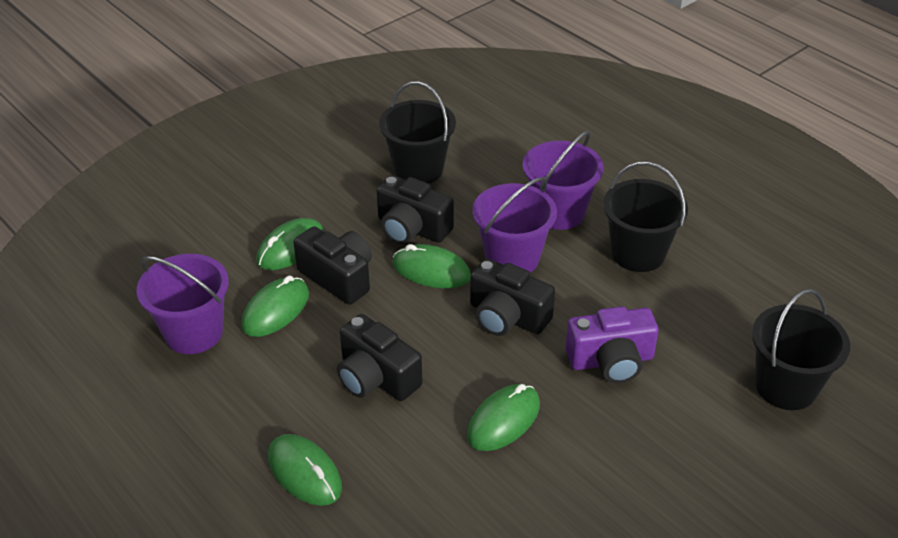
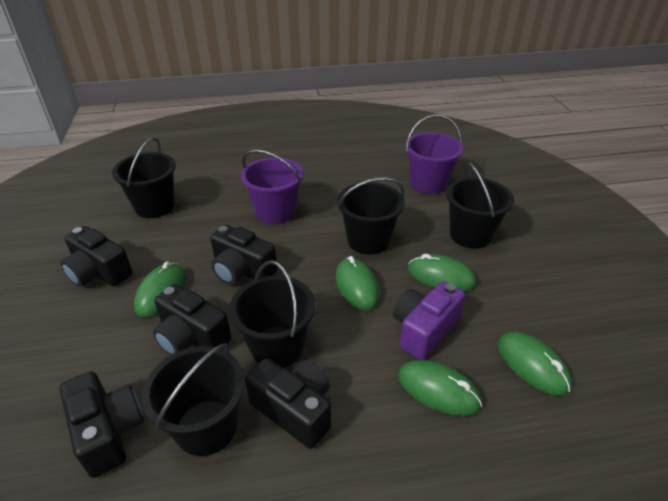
black bucket: [379,81,456,184] [603,162,688,272] [752,289,850,410] = 3 -> [112,137,176,218] [142,344,245,456] [229,260,315,368] [337,177,405,255] [446,162,514,249] = 5
black camera: [293,226,372,305] [337,314,422,401] [377,175,454,244] [470,259,555,336] = 4 -> [60,226,132,287] [60,371,144,478] [153,284,231,355] [210,225,277,285] [245,358,331,449] = 5
purple bucket: [137,254,229,354] [472,177,557,273] [523,131,604,230] = 3 -> [240,150,303,224] [405,114,463,194] = 2

